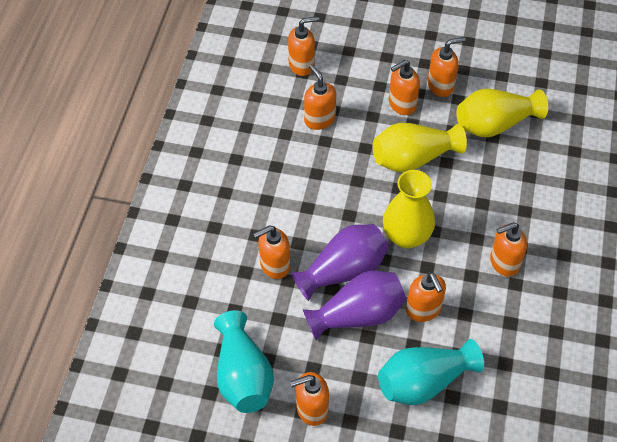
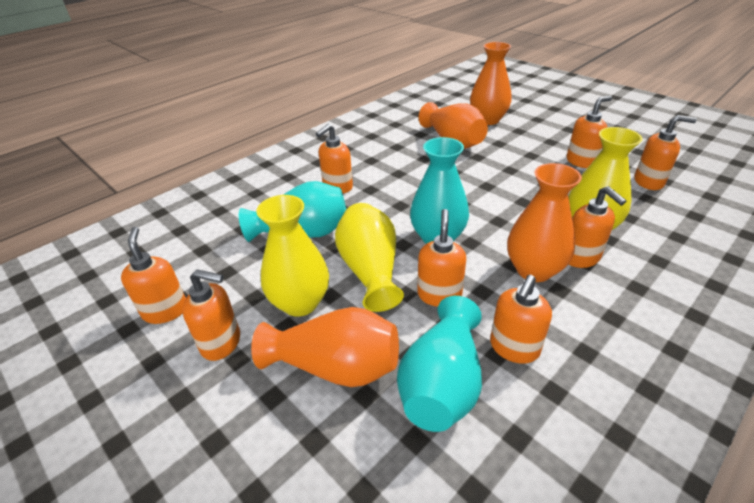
orange vase: none = 0 -> [251,307,399,387] [419,102,488,149] [470,42,512,125] [507,163,582,282] = 4
purple vase: [291,224,389,301] [303,271,406,340] = 2 -> none = 0
turquoise vase: [214,310,274,413] [378,339,484,405] = 2 -> [239,181,346,242] [397,296,482,432] [410,137,469,244] = 3

